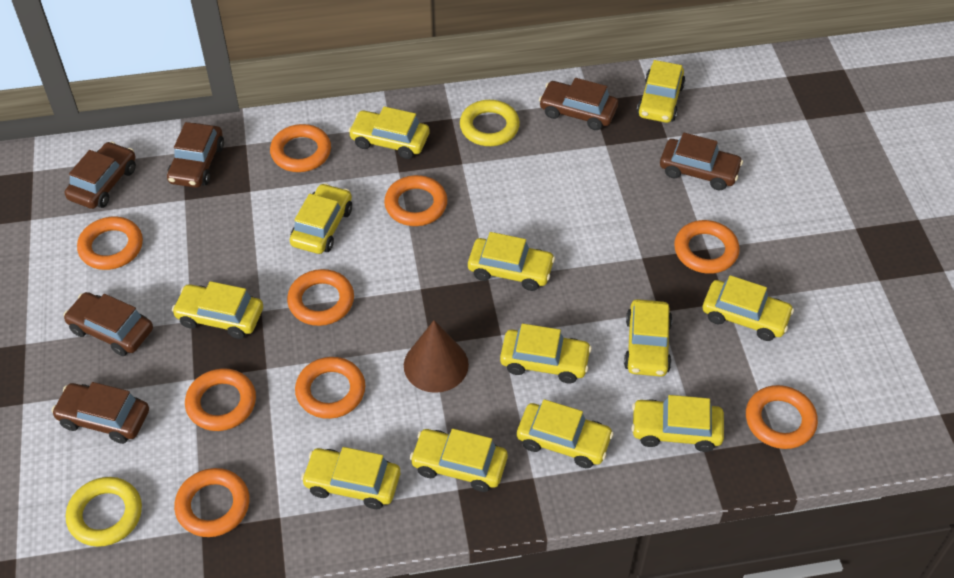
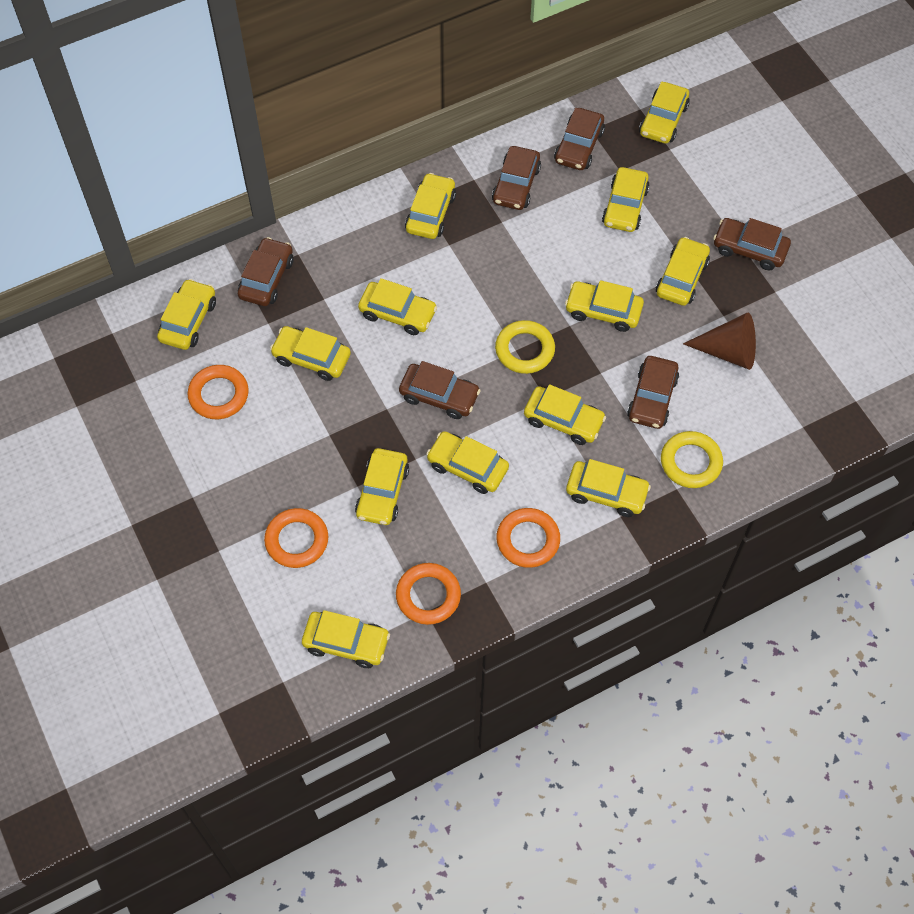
orange ring: [77,217,143,270] [174,468,250,537] [185,368,256,431] [270,124,331,172] [287,269,354,326] [295,357,365,419] [384,175,447,226] [674,220,740,274] [746,385,818,449] = 9 -> [187,365,249,419] [264,508,328,568] [396,563,461,625] [497,508,560,568] = 4
yellow car: [172,281,263,339] [290,183,352,254] [301,447,400,509] [348,106,429,159] [410,429,508,492] [468,232,555,291] [500,323,592,384] [517,399,614,468] [624,299,672,377] [631,395,724,452] [637,60,685,123] [703,275,794,341] = 12 -> [157,279,216,350] [270,326,351,381] [302,610,390,668] [355,448,409,525] [358,278,437,335] [405,173,456,239] [426,431,509,494] [524,384,606,445] [565,280,644,332] [566,459,651,517] [602,167,650,232] [639,81,690,144] [656,237,710,306] = 13

